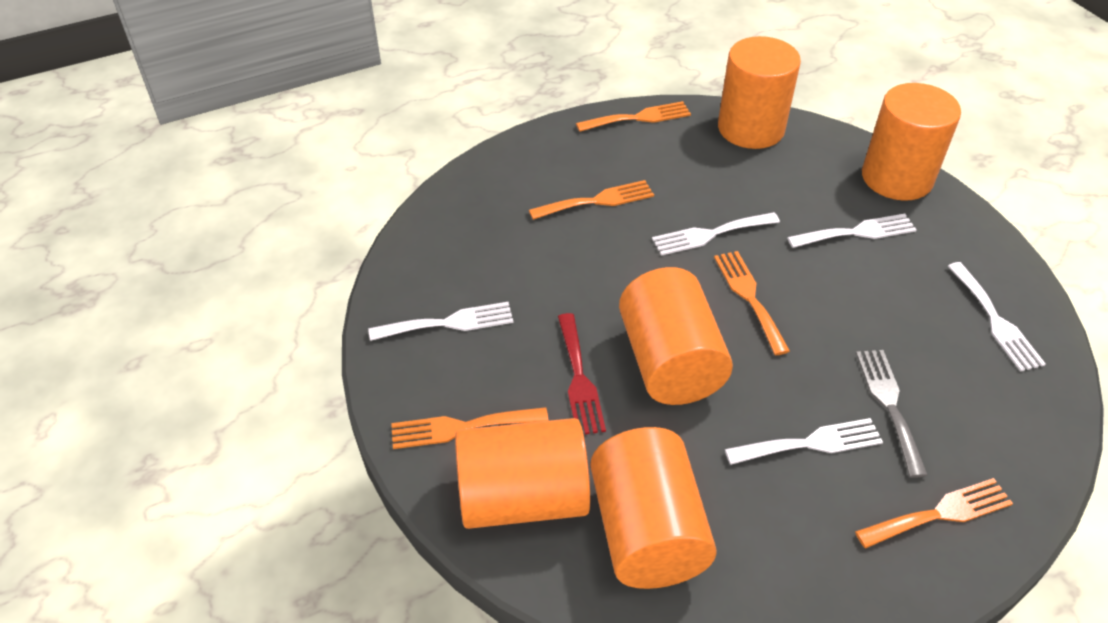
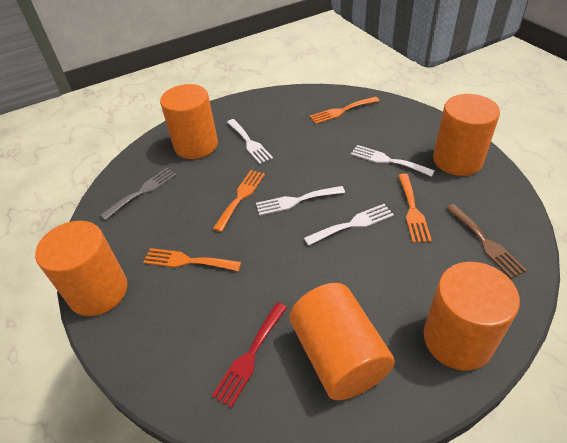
brown fork: none = 0 -> [446,204,527,279] = 1
orange fork: [391,407,549,449] [529,180,654,220] [576,101,691,132] [714,251,790,355] [855,478,1013,548] = 5 -> [143,248,241,271] [213,170,265,232] [309,97,379,124] [398,173,432,243] = 4
white fork: [368,302,513,341] [652,212,780,256] [725,418,883,465] [787,214,917,248] [948,262,1046,372] = 5 -> [227,119,273,164] [256,186,345,216] [304,204,394,246] [351,145,435,177] = 4

